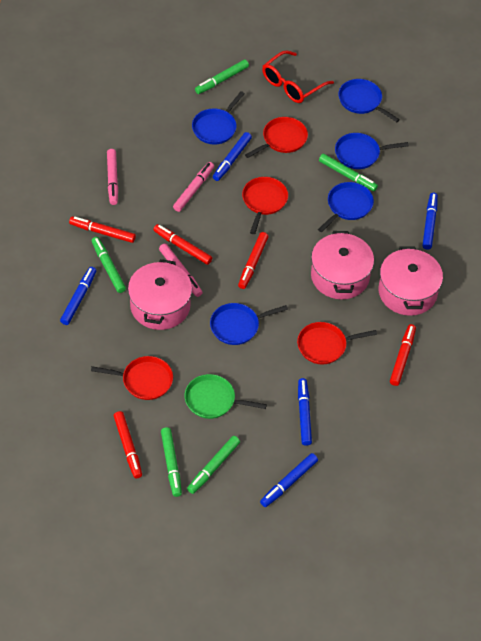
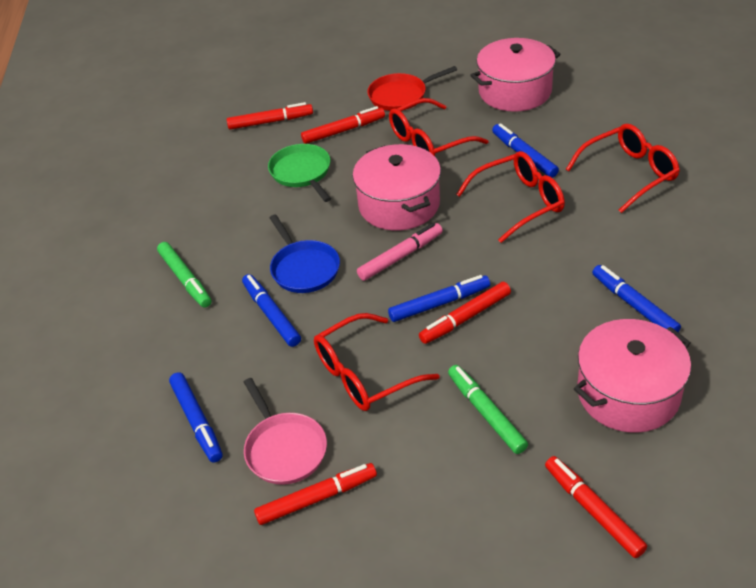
blue pan: [192,91,245,144] [210,303,288,345] [318,182,374,232] [335,133,409,169] [338,79,400,122] = 5 -> [270,214,340,293] = 1
green marker: [92,237,126,293] [161,427,182,497] [187,436,240,494] [195,59,249,94] [319,154,378,191] = 5 -> [157,242,211,308] [448,365,528,454] = 2
pink marker: [107,149,118,205] [159,244,203,297] [173,162,214,212] = 3 -> [357,223,443,281] = 1
pink pan: none = 0 -> [244,378,327,485] = 1
red glasses: [262,50,334,103] = 1 -> [314,313,440,411] [389,98,488,156] [456,151,565,243] [566,124,680,213] = 4
red pan: [91,356,173,400] [242,177,288,234] [245,117,308,158] [297,322,377,364] = 4 -> [367,66,457,111] = 1

